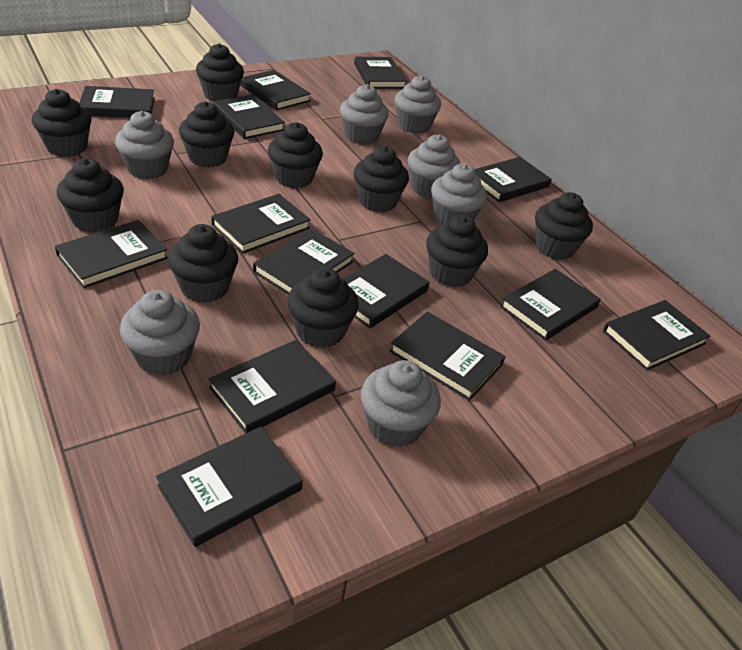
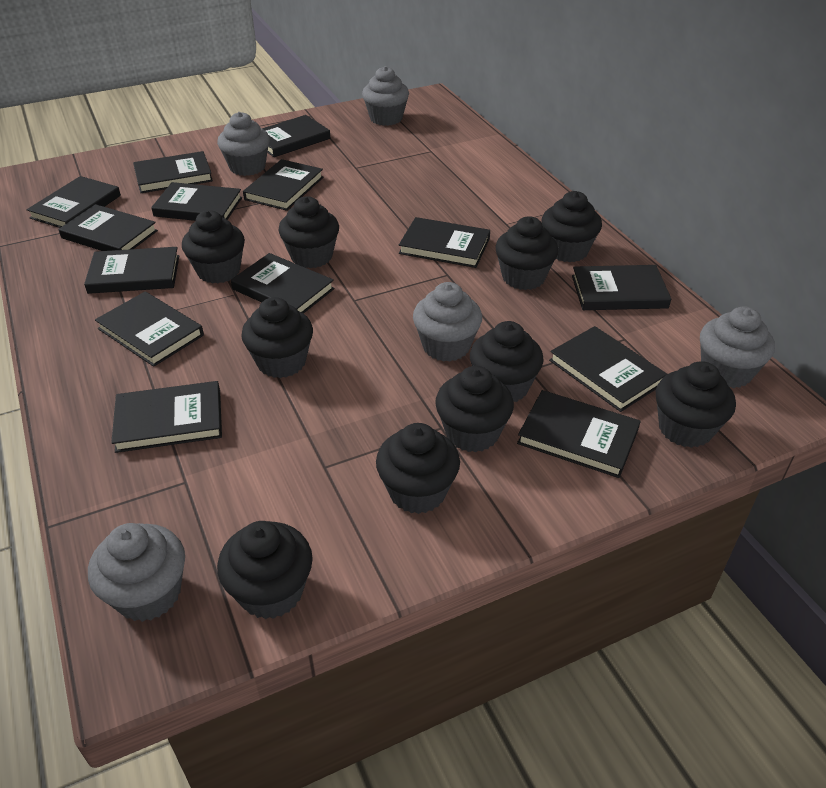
grey cupcake: [115,111,174,179] [120,290,200,375] [340,84,389,145] [361,360,441,447] [395,75,441,134] [408,134,460,199] [431,164,487,225] = 7 -> [88,523,185,622] [217,112,270,176] [362,66,409,126] [413,282,482,362] [700,306,775,388] = 5

